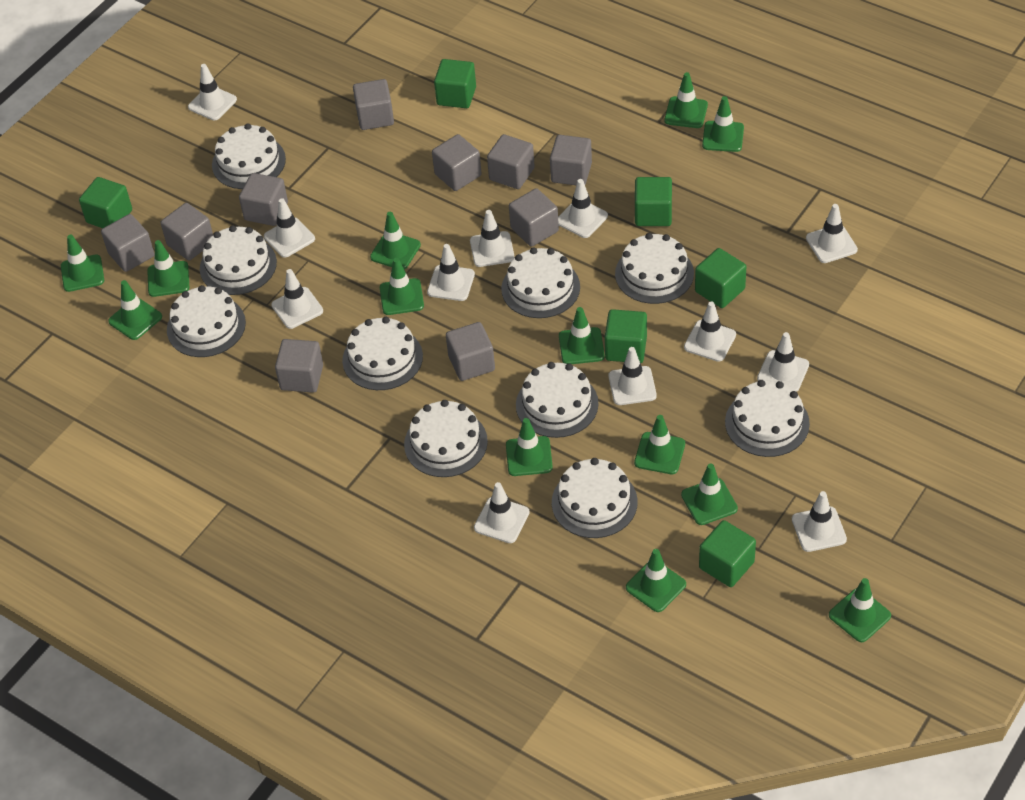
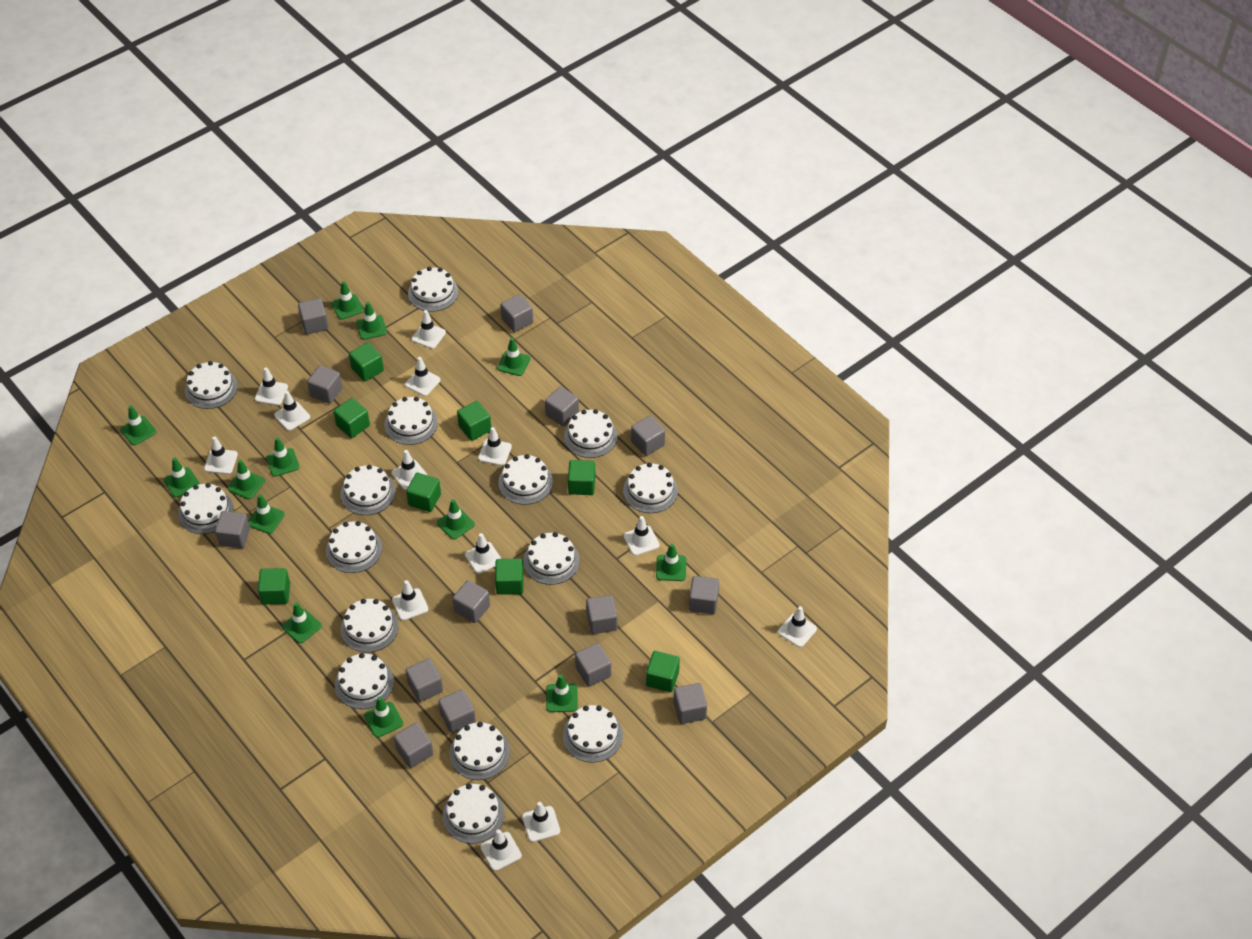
green cube: [79,177,132,228] [434,59,476,108] [605,309,647,363] [635,177,672,226] [695,248,746,308] [699,520,756,587] = 6 -> [258,568,290,604] [334,398,370,438] [349,342,384,382] [406,473,441,512] [457,401,491,441] [495,558,524,595] [568,460,596,495] [646,651,680,692] = 8
grey cube: [101,214,155,272] [161,203,213,261] [239,173,288,226] [275,339,323,393] [353,79,394,130] [432,134,482,191] [446,322,495,381] [487,134,535,189] [509,188,559,247] [550,135,592,185] = 10 -> [215,511,250,548] [298,298,329,334] [307,365,343,404] [394,722,433,768] [405,658,443,702] [438,689,476,734] [452,580,490,623] [501,294,533,332] [545,386,579,427] [575,643,611,687] [586,595,618,634] [631,416,665,456] [673,683,707,724] [689,576,719,614] = 14
white cake: [167,285,246,357] [200,226,277,295] [212,123,286,189] [342,317,423,390] [404,400,488,477] [501,247,580,318] [516,362,599,438] [552,458,638,538] [615,233,694,304] [725,380,810,457] = 10 -> [178,483,234,534] [185,361,238,409] [326,521,382,573] [335,653,394,709] [340,465,396,515] [340,599,399,653] [384,397,438,445] [408,267,458,312] [443,784,504,844] [449,722,510,780] [498,454,553,505] [523,532,580,585] [563,705,623,763] [564,409,618,458] [623,463,678,513] = 15
white traffic cone: [188,64,237,120] [264,198,315,258] [271,269,323,329] [427,244,475,301] [470,210,515,267] [474,482,530,543] [558,179,608,238] [608,347,657,405] [684,301,736,362] [757,332,809,392] [792,491,847,552] [806,204,858,263] = 12 -> [204,436,238,474] [255,367,288,405] [274,391,310,431] [391,450,427,490] [392,580,428,620] [405,357,441,396] [412,310,446,349] [465,533,502,574] [478,427,512,466] [480,829,522,871] [522,802,560,842] [624,516,660,556] [778,606,817,647] = 13

